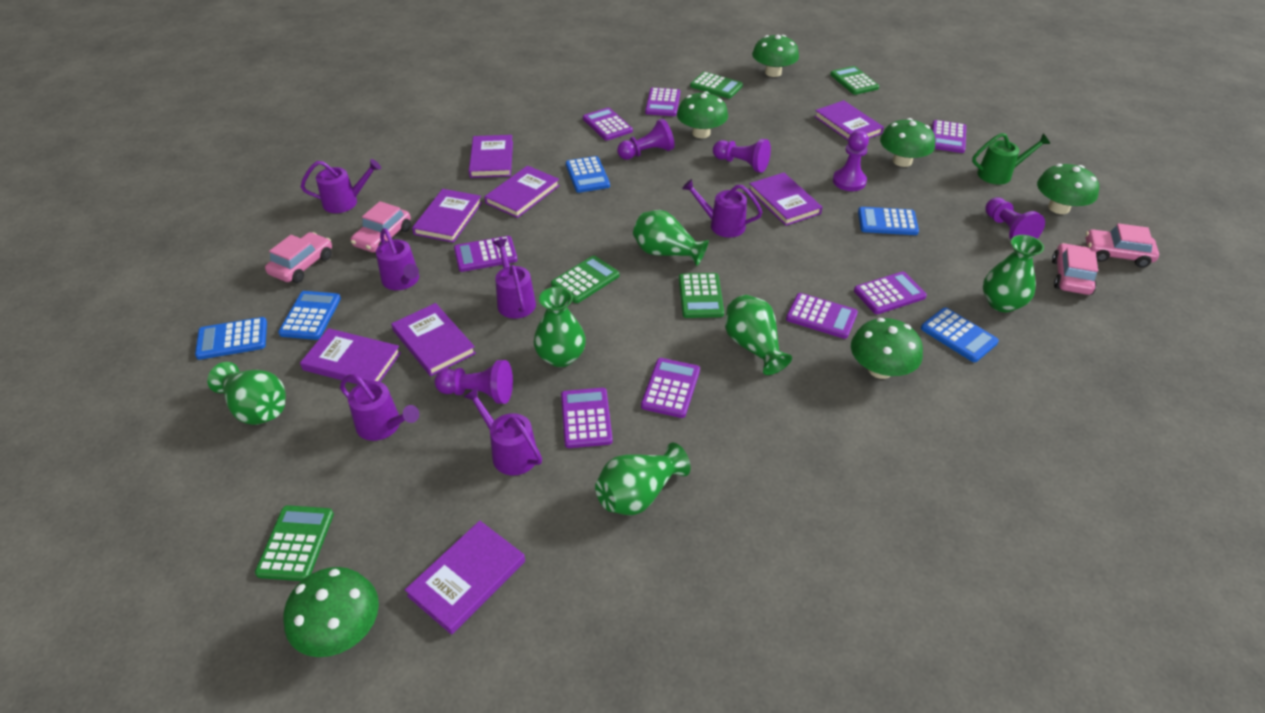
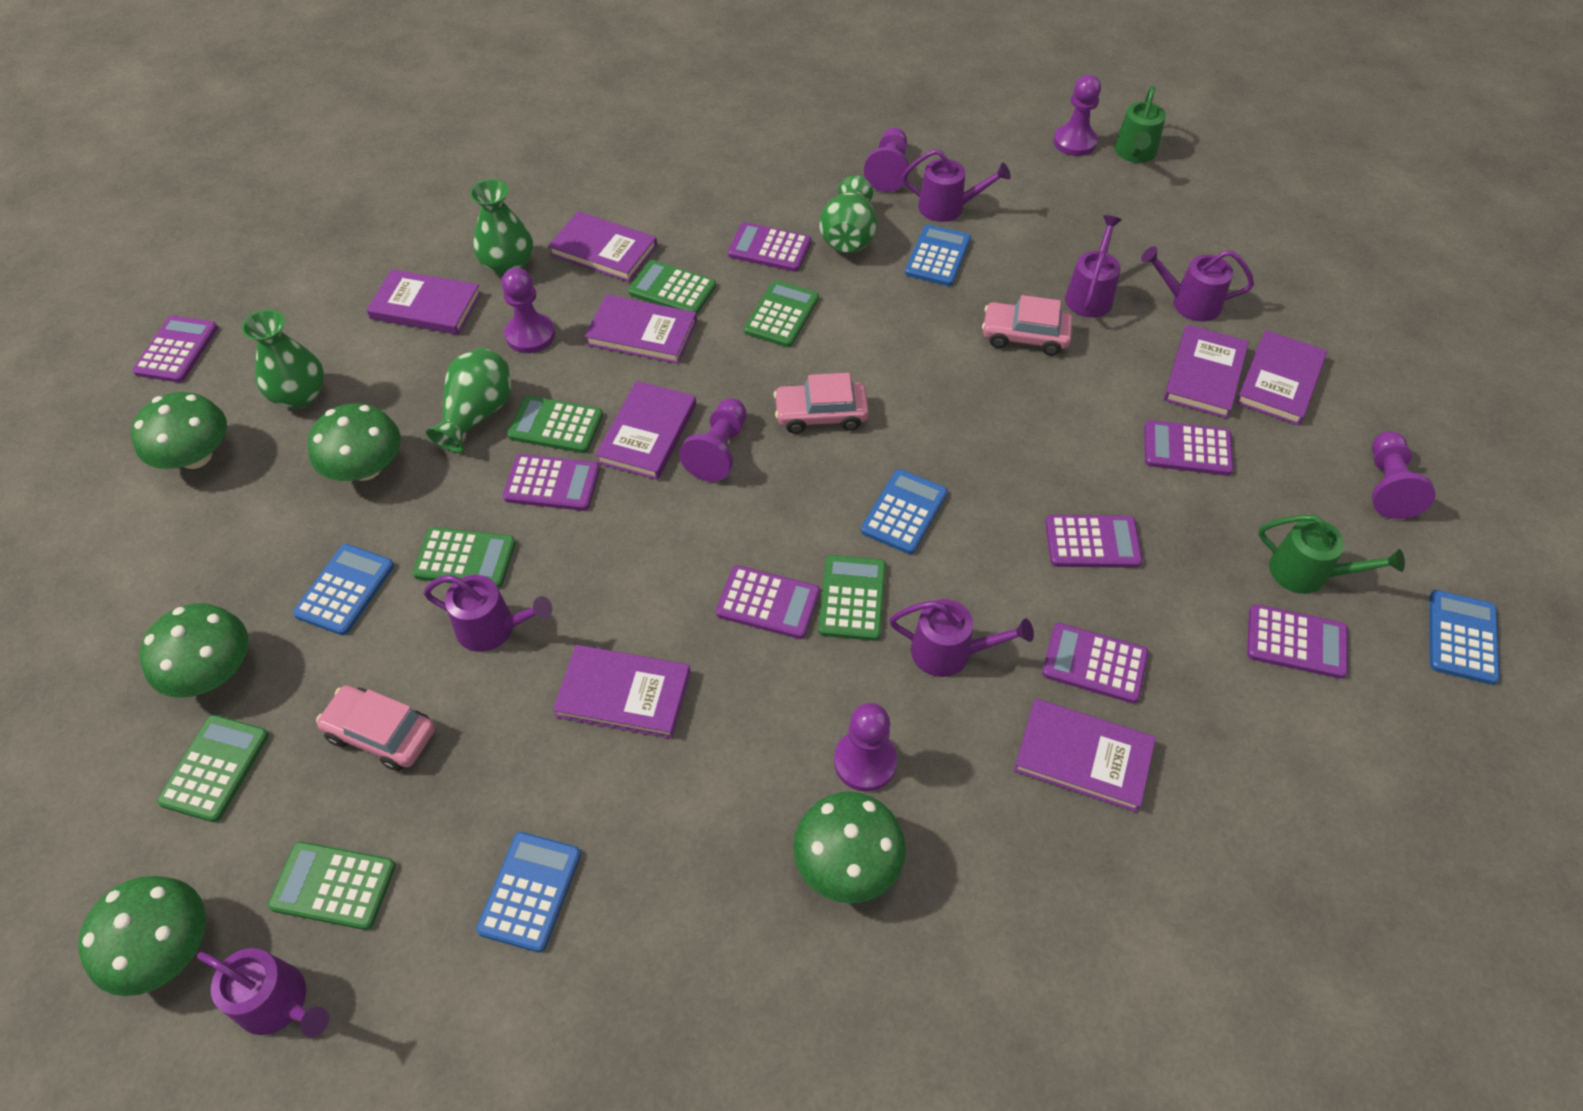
green calculator: [255,505,334,581] [551,256,619,303] [679,273,724,318] [690,72,743,98] [830,66,879,95] = 5 -> [157,715,269,822] [268,841,396,930] [412,527,516,588] [507,396,603,453] [628,260,716,315] [744,280,819,347] [818,555,886,641] = 7
green mushroom: [283,567,379,657] [677,91,728,138] [752,35,799,77] [851,318,923,379] [880,118,935,167] [1037,164,1099,214] = 6 -> [78,876,206,996] [131,392,227,469] [139,603,248,698] [308,403,401,481] [793,792,906,903] = 5
green vase: [207,362,286,425] [534,287,586,367] [595,442,691,515] [633,210,709,266] [725,295,792,375] [983,235,1044,312] = 6 -> [242,310,324,409] [426,348,511,453] [470,179,533,276] [819,175,877,253] = 4
green watering can: [972,133,1050,185] = 1 -> [1114,86,1166,163] [1258,515,1405,594] = 2
pink car: [265,232,332,283] [351,201,411,253] [1052,243,1098,295] [1086,223,1159,268] = 4 -> [316,685,435,771] [773,373,869,434] [982,295,1073,356] = 3
purple pawn: [434,360,513,404] [617,119,675,160] [713,139,771,173] [833,131,869,191] [985,197,1045,240] = 5 -> [502,268,555,353] [679,398,747,482] [834,703,897,792] [864,128,909,192] [1053,75,1101,156] [1372,431,1435,519] = 6

